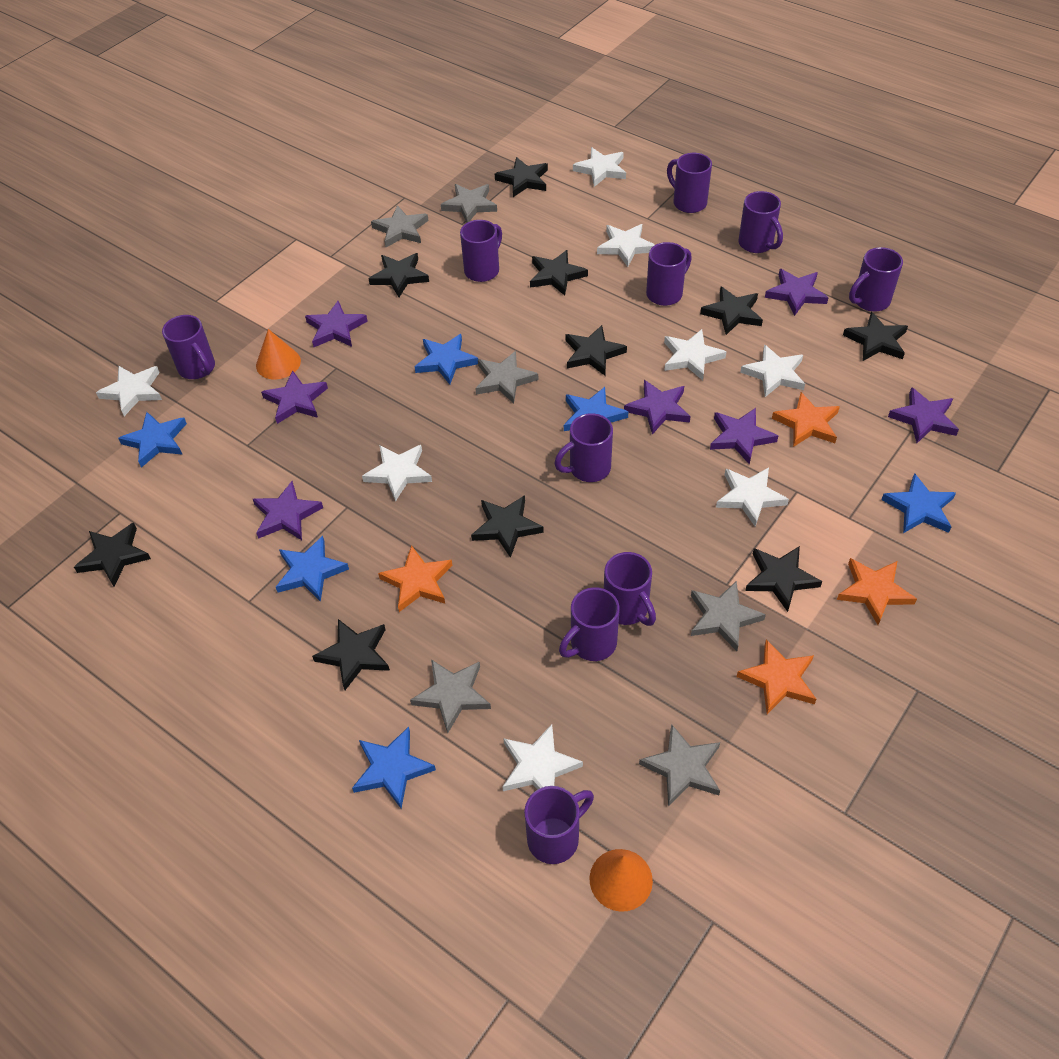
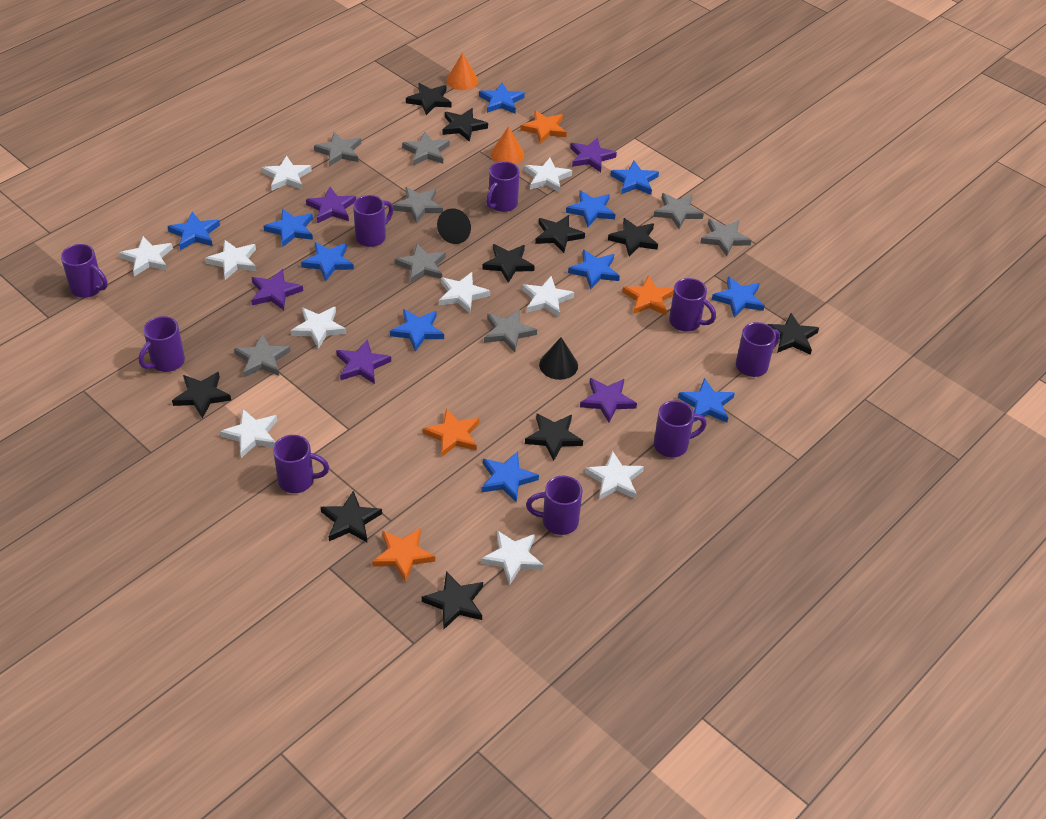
black cone: none = 0 -> [437,209,471,244] [539,337,578,380] = 2
blue star: [118,412,187,468] [276,536,349,602] [352,727,436,809] [415,334,478,384] [564,387,628,431] [881,473,956,533] = 6 -> [167,212,220,250] [264,209,313,247] [301,242,354,281] [390,309,444,352] [479,83,525,114] [481,452,539,503] [566,190,616,227] [568,249,620,289] [610,161,659,195] [678,378,735,423] [712,276,765,318] = 11
grey star: [371,205,428,247] [410,660,491,733] [441,184,497,223] [475,351,539,403] [639,724,720,806] [691,581,766,651] = 6 -> [234,333,291,377] [314,132,361,167] [393,187,443,224] [395,244,446,284] [402,131,450,165] [484,309,537,352] [653,193,704,229] [700,219,752,256] = 8
purple mug: [162,315,215,379] [460,220,502,282] [524,786,594,864] [554,413,613,482] [559,587,620,661] [604,552,656,626] [646,242,692,306] [667,153,712,213] [738,191,783,253] [849,247,903,312] = 10 -> [61,244,108,298] [139,316,185,372] [273,435,329,493] [353,195,393,247] [486,161,519,212] [526,476,582,535] [654,400,707,458] [669,278,716,332] [736,322,780,377] = 9
purple star: [253,481,323,540] [261,371,328,424] [305,301,368,347] [624,380,691,435] [710,408,778,465] [765,269,829,316] [888,387,959,443] = 7 -> [251,269,303,310] [306,187,356,223] [336,339,391,384] [570,138,617,172] [580,378,637,423] = 5
white star: [96,365,162,416] [362,445,432,502] [502,724,583,791] [573,147,626,187] [597,224,655,267] [664,329,726,380] [716,467,789,526] [740,344,805,397] = 8 -> [119,236,173,276] [205,240,256,280] [220,409,278,458] [262,156,312,191] [291,306,346,349] [439,272,490,314] [481,530,543,585] [522,276,574,317] [524,158,572,192] [585,451,644,500] = 10

